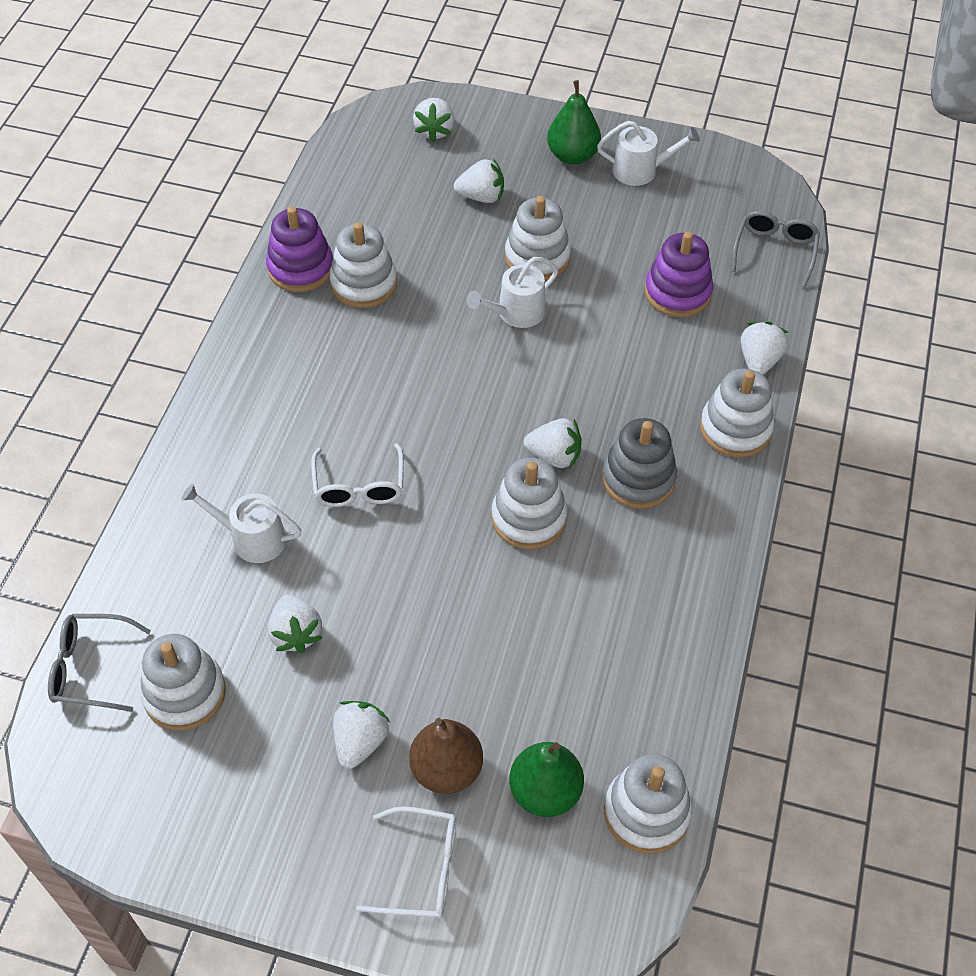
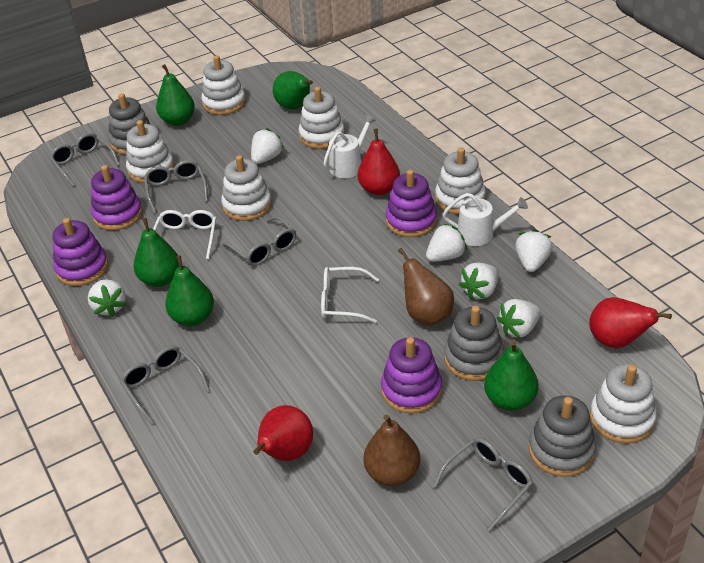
brown pear: [409,718,483,794] = 1 -> [363,414,420,486] [398,248,454,326] = 2
green pear: [509,742,584,817] [547,80,601,164] = 2 -> [134,218,179,287] [156,64,195,126] [165,255,214,326] [273,71,313,109] [484,340,539,411] = 5
grey glasses: [48,614,151,712] [731,211,820,288] = 2 -> [50,133,120,187] [120,346,210,425] [144,160,208,213] [222,216,296,266] [433,437,533,531] = 5
grey stacking toy: [602,418,677,509] = 1 -> [109,93,151,155] [444,306,504,381] [529,395,596,477] = 3
purple stacking toy: [266,206,333,292] [645,232,713,317] = 2 -> [53,218,108,286] [91,165,142,230] [381,337,442,414] [386,170,437,237] = 4
red pear: none = 0 -> [253,405,313,461] [358,129,400,195] [589,297,672,348] = 3
white watering can: [181,484,302,563] [467,257,558,328] [597,121,700,186] = 3 -> [324,115,376,178] [443,193,528,246] = 2

